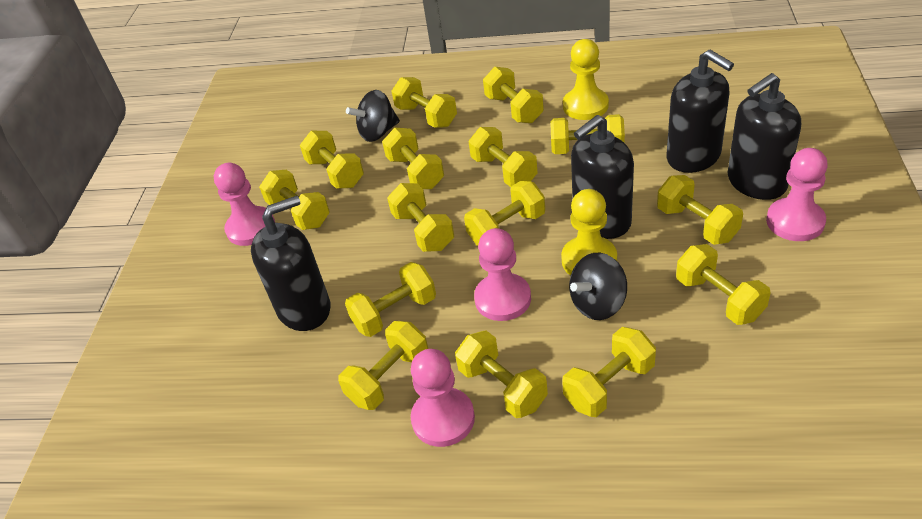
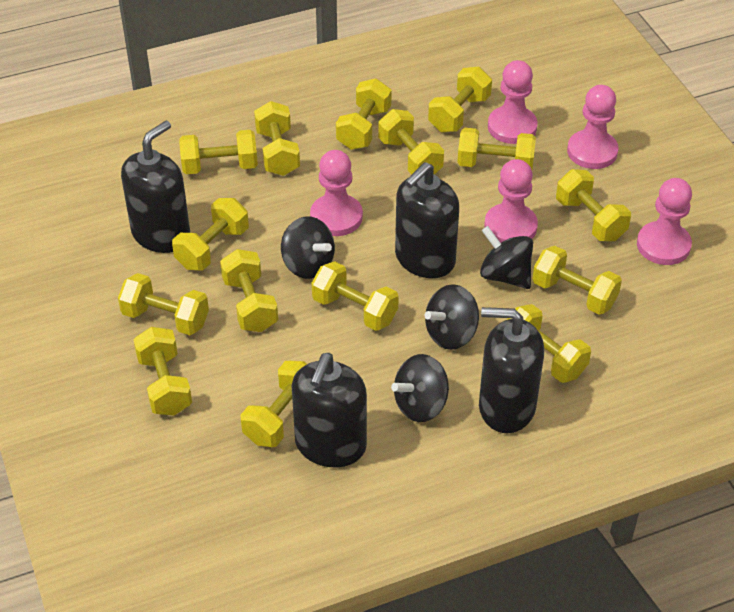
black spinning top: [346,90,400,142] [569,253,627,320] = 2 -> [281,216,335,279] [391,354,449,422] [424,284,479,350] [480,226,533,289] = 4
pink pawn: [214,163,275,246] [411,349,475,447] [474,228,531,321] [766,148,828,241] = 4 -> [310,150,363,236] [484,159,538,243] [488,60,538,144] [567,85,619,169] [637,178,692,265] = 5
yellow pawn: [561,189,617,276] [563,39,609,120] = 2 -> none = 0

